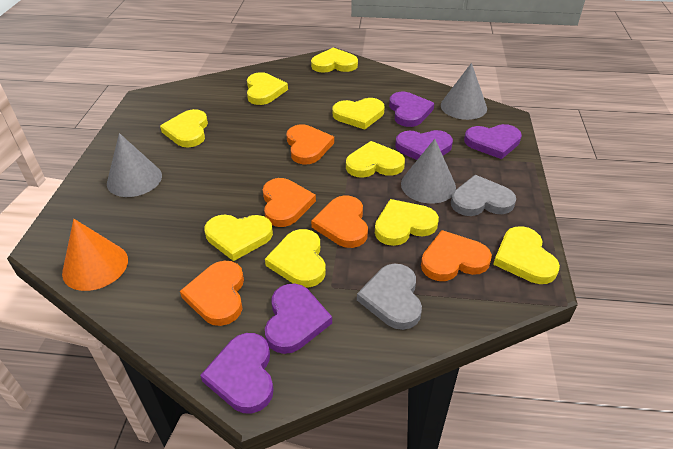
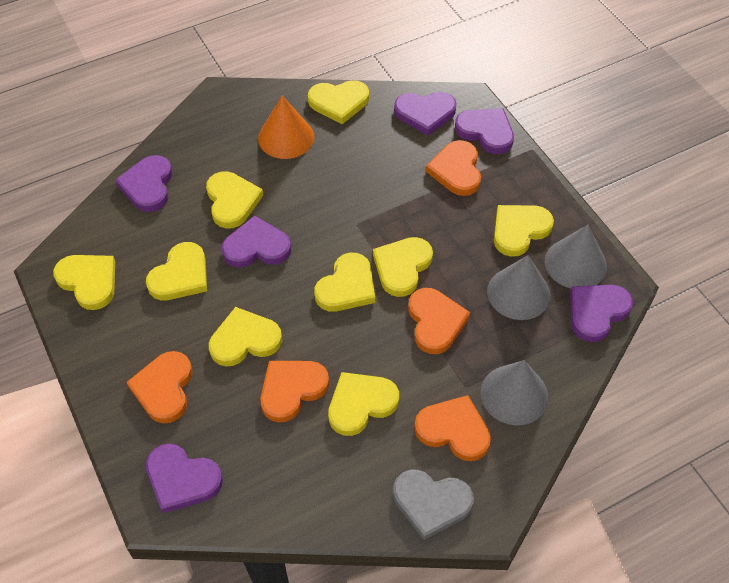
grey heart: [357,264,422,330] [451,175,516,216] = 2 -> [393,470,474,540] = 1
purple heart: [200,333,274,414] [265,283,332,354] [389,92,434,127] [395,130,453,160] [464,124,522,159] = 5 -> [115,155,172,212] [146,444,223,513] [221,215,291,268] [394,92,457,136] [455,108,514,154] [570,285,633,342] = 6

